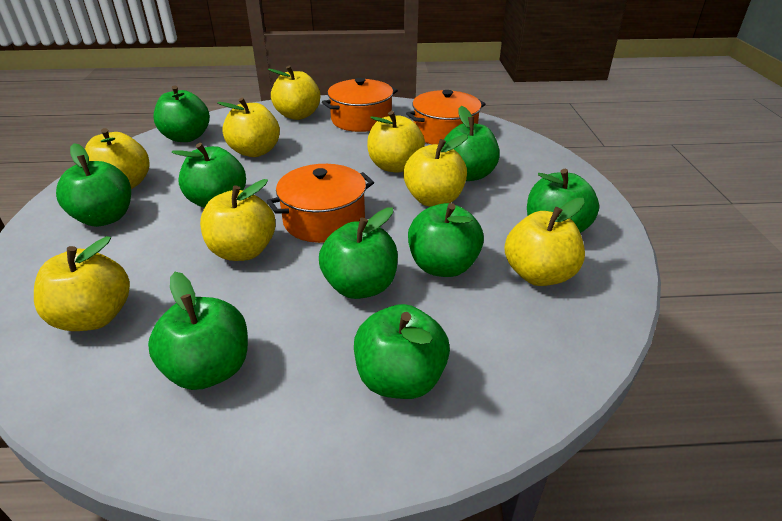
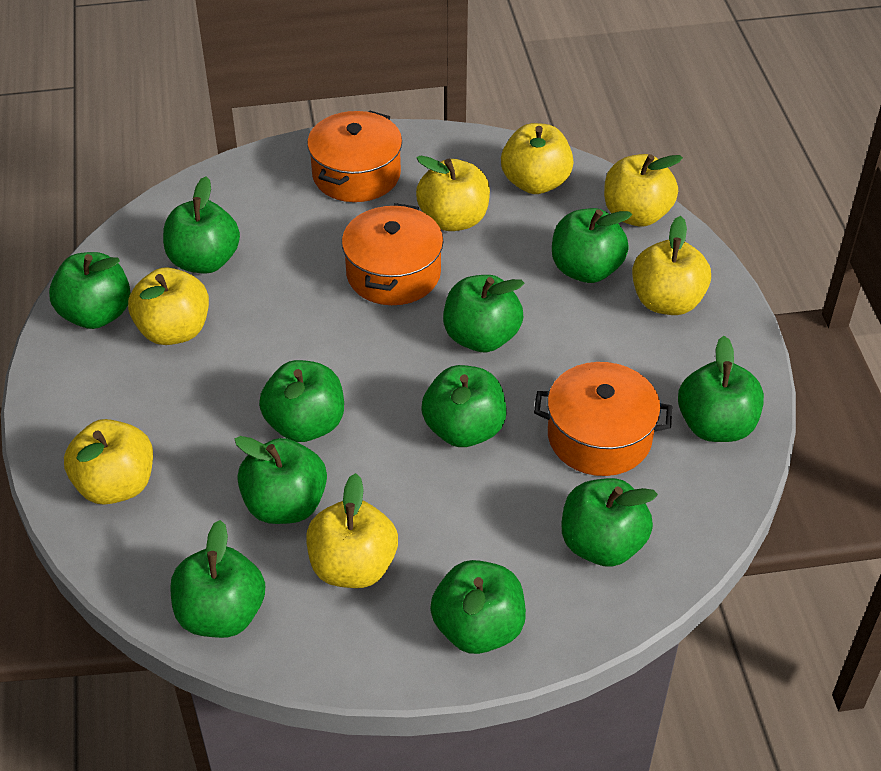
green apple: [56,143,131,227] [148,272,248,390] [153,85,210,142] [171,143,246,208] [319,207,398,299] [354,304,450,399] [408,203,484,277] [444,106,500,181] [527,169,599,233] = 9 -> [49,252,131,329] [163,177,240,274] [170,520,265,638] [235,436,327,524] [259,360,344,442] [421,365,506,447] [430,560,526,654] [443,275,525,352] [552,208,632,283] [562,478,658,567] [678,336,764,442] = 11
yellow apple: [34,236,130,331] [85,128,149,189] [200,179,275,261] [217,97,280,157] [268,65,320,120] [367,111,425,173] [403,134,468,207] [504,198,585,286] = 8 -> [64,419,153,505] [128,267,209,345] [306,473,398,588] [416,155,490,231] [501,123,574,194] [604,154,683,227] [632,216,711,315] = 7

